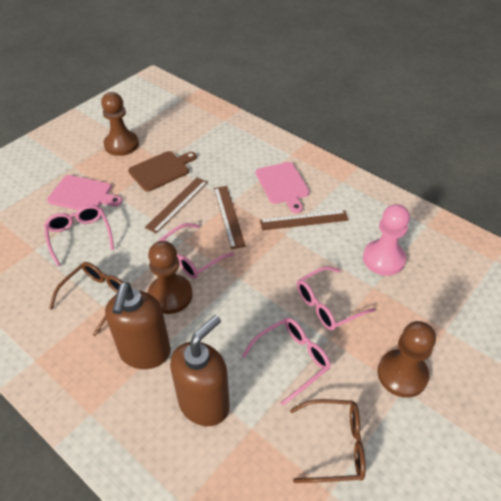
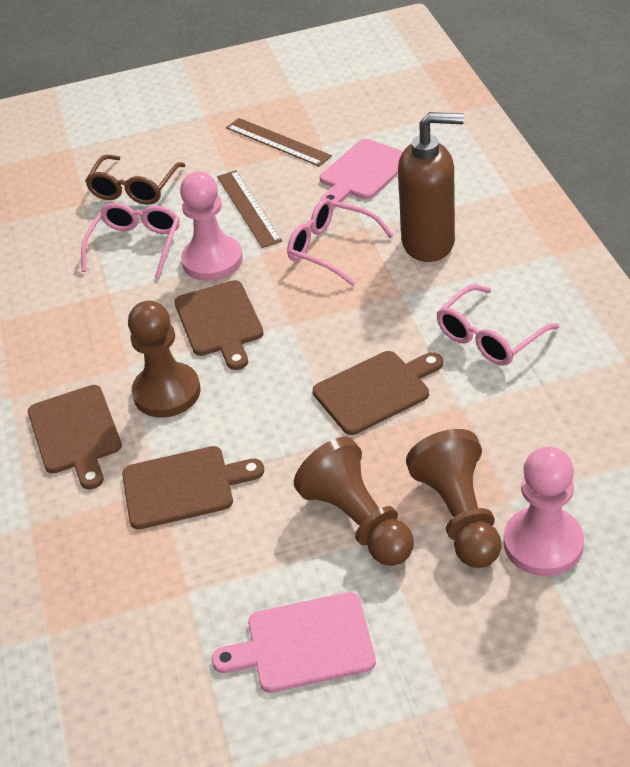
brown cutting board: [128,151,197,192] = 1 -> [28,385,122,490] [122,446,264,529] [174,280,264,370] [313,351,443,435] = 4
brown glasses: [49,262,124,336] [290,399,366,483] = 2 -> [85,155,186,205] = 1
brown ruler: [145,177,208,233] [214,186,246,249] [260,210,349,231] = 3 -> [217,170,282,248] [226,118,332,166] = 2
brown soap dispenser: [105,282,171,369] [170,315,230,426] = 2 -> [398,112,464,262] = 1
pink glasses: [44,205,114,267] [159,223,234,279] [242,318,331,406] [297,266,376,331] = 4 -> [81,203,180,278] [287,198,394,286] [436,285,559,366] = 3
pink pawn: [363,204,410,276] = 1 -> [180,171,243,281] [504,447,584,576] = 2

